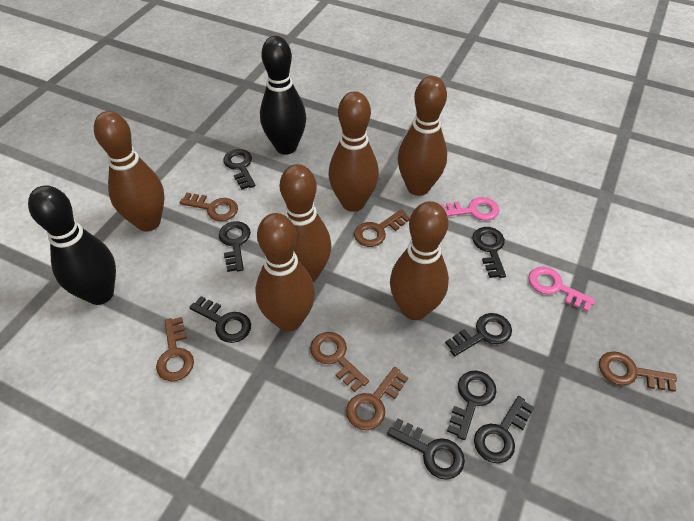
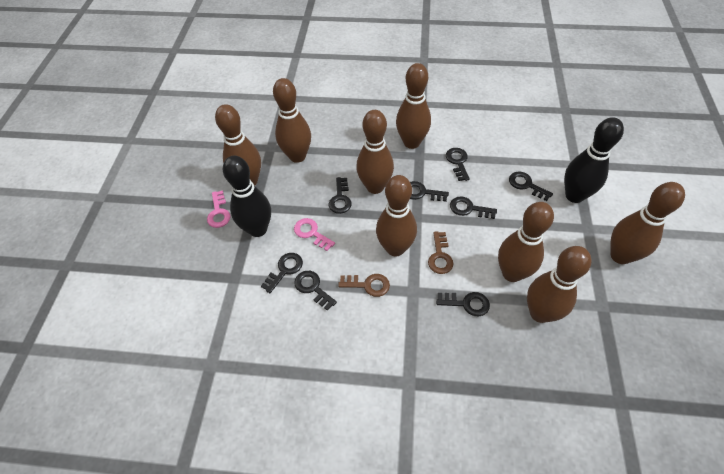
brown bowling pin: [94,111,165,231] [255,213,315,332] [280,164,332,282] [328,91,379,212] [390,201,449,320] [398,76,447,196] = 6 -> [215,104,261,186] [273,78,311,163] [356,110,394,194] [376,175,417,256] [396,63,431,149] [498,202,554,282] [527,246,592,323] [610,182,685,264] = 8
brown key: [156,317,194,381] [179,193,238,221] [310,332,369,392] [346,367,409,430] [354,209,410,247] [599,351,677,392] = 6 -> [338,274,390,297] [428,231,453,274] = 2

